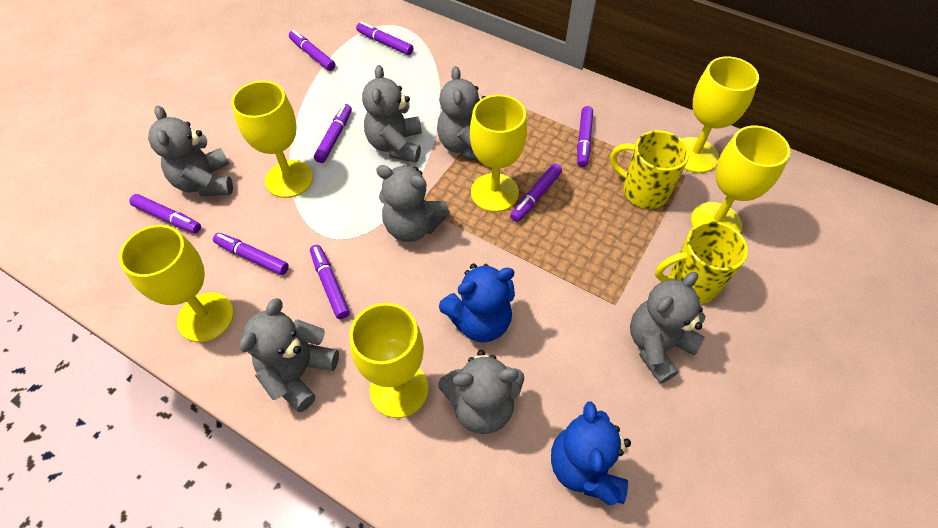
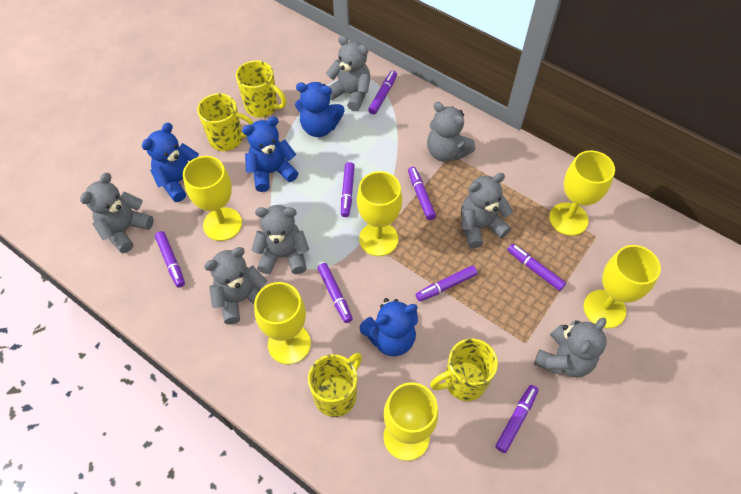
blue teddy bear: [439,264,515,342] [551,402,631,506] = 2 -> [142,123,199,202] [242,116,298,192] [295,82,345,137] [360,298,418,356] = 4
yellow mug: [610,130,689,209] [655,221,748,303] = 2 -> [197,93,253,151] [236,60,286,117] [308,353,362,417] [430,339,498,401] = 4

